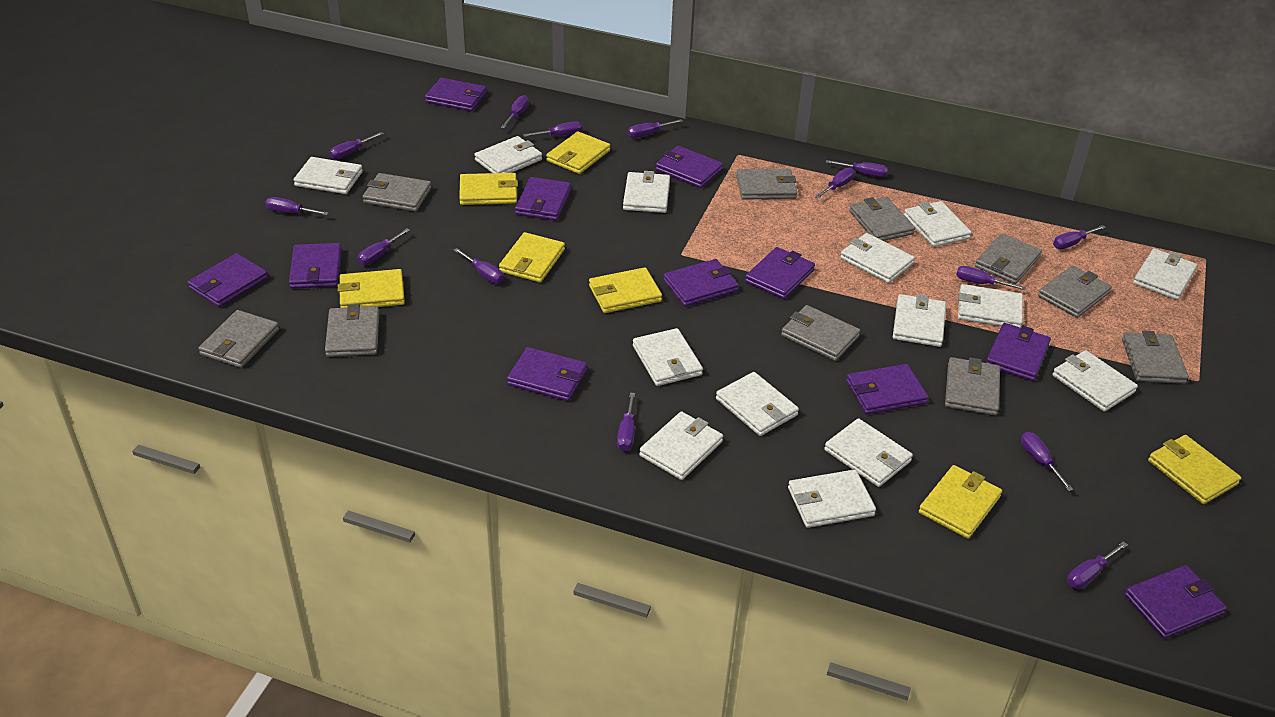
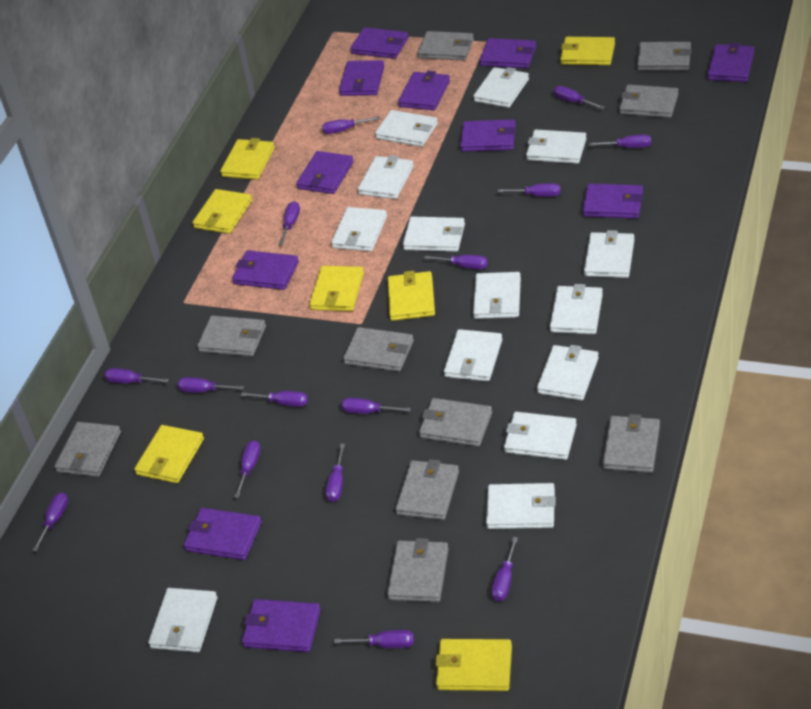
purple screwdriver: [265,197,329,215] [329,132,383,159] [358,228,410,265] [454,248,504,284] [501,95,529,128] [523,121,582,137] [617,393,635,451] [628,119,683,138] [815,168,855,199] [826,160,888,177] [956,266,1026,290] [1021,432,1073,491] [1053,225,1106,249] [1067,541,1128,589] = 14 -> [32,492,69,552] [104,368,169,384] [177,377,244,393] [234,440,261,498] [241,391,308,407] [279,201,300,245] [322,116,380,134] [325,444,345,502] [334,630,414,648] [341,398,411,414] [424,255,488,270] [491,537,518,601] [498,183,560,197] [554,86,604,109] [589,134,651,148] = 15

